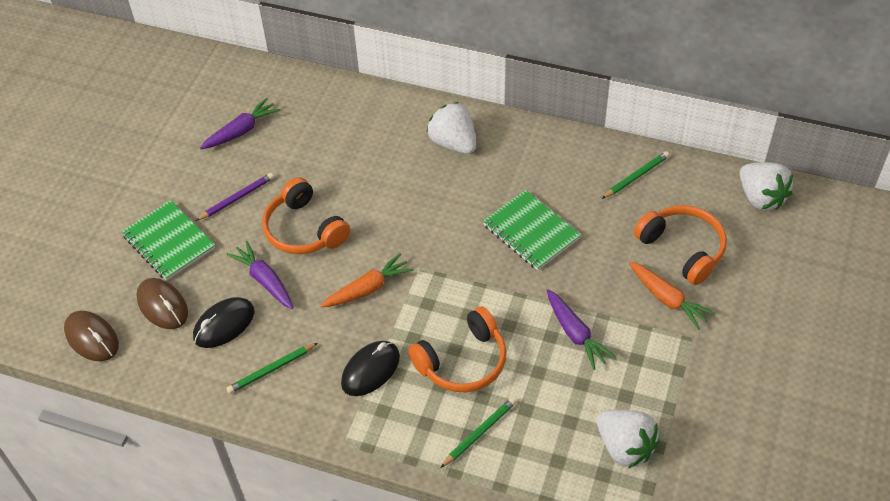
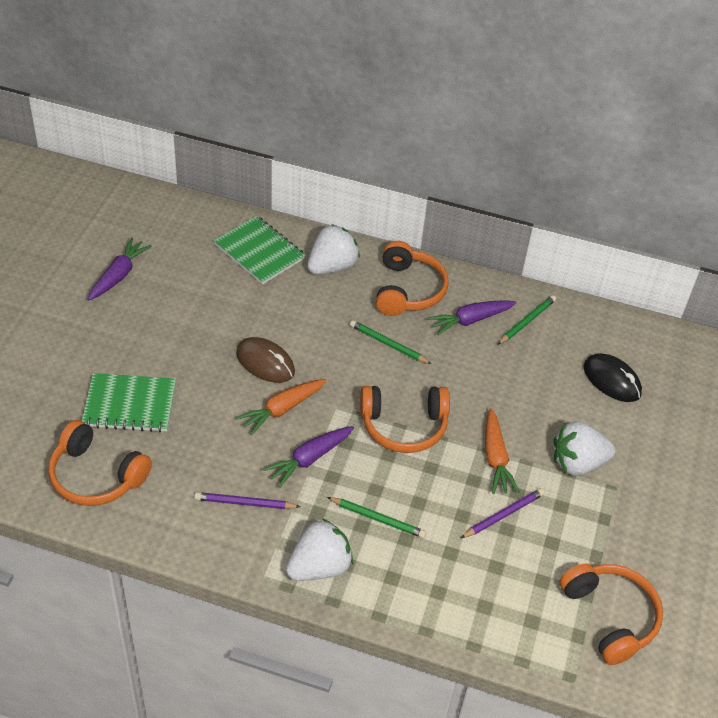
black mouse: [193,297,255,348] [341,341,400,396] = 2 -> [583,353,642,402] = 1
brown mouse: [64,311,119,361] [136,278,188,329] = 2 -> [236,337,295,383] = 1
orange headphones: [262,177,350,254] [408,306,506,392] [634,205,727,285] = 3 -> [48,420,152,506] [360,386,450,453] [376,241,449,316] [560,563,663,665] = 4
purple pencil: [196,173,274,221] = 1 -> [194,492,301,509] [461,488,545,538] = 2

